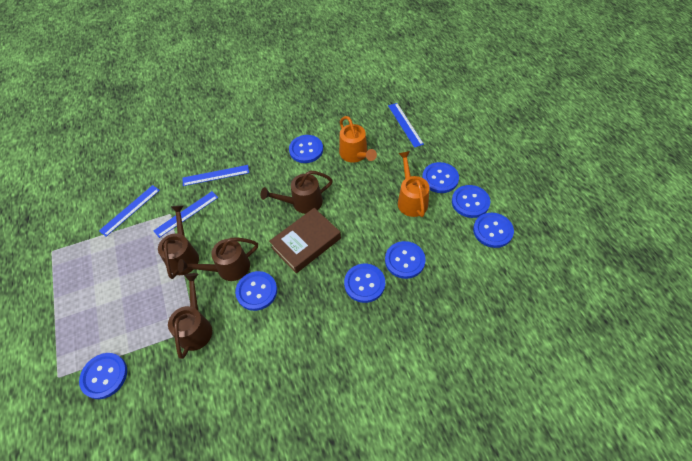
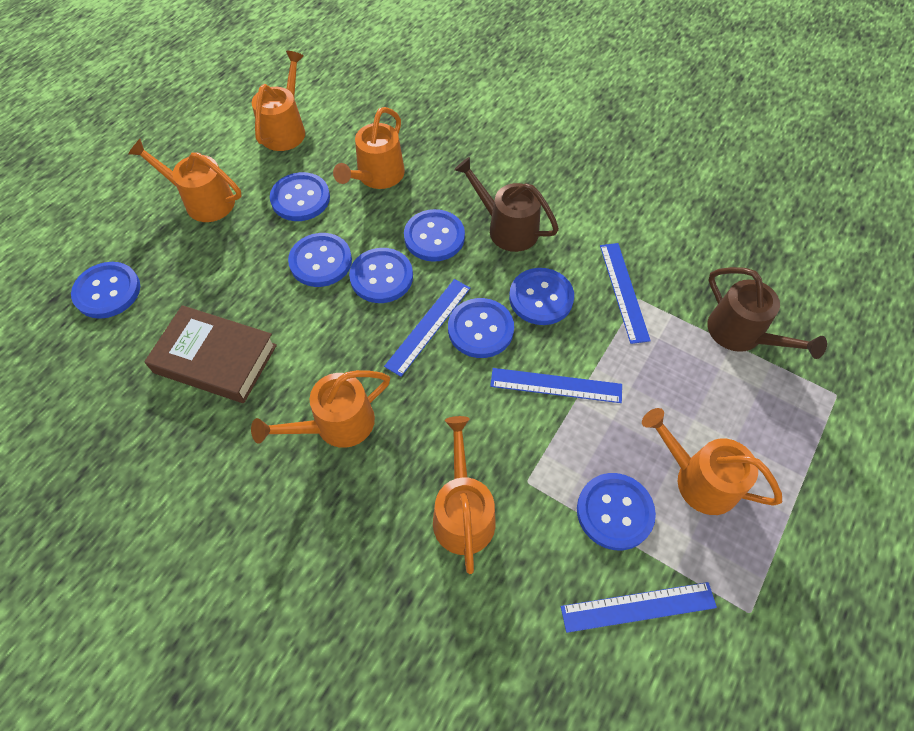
brown watering can: [158,206,199,279] [168,273,212,359] [178,237,258,281] [260,171,333,214] = 4 -> [454,157,559,252] [707,267,827,359] = 2
orange watering can: [339,116,377,162] [398,151,429,217] = 2 -> [128,139,242,222] [251,370,390,448] [252,51,305,151] [333,107,405,189] [433,416,496,574] [642,408,782,515] = 6

